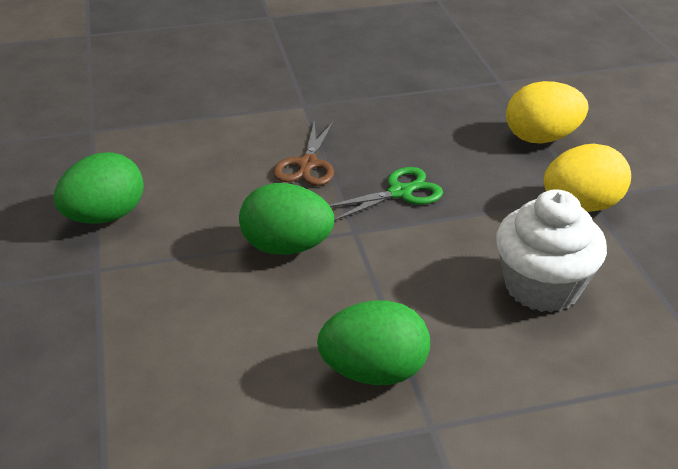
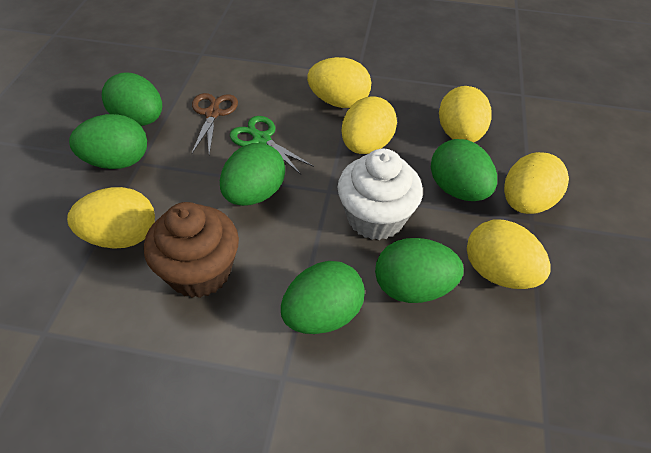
brown cupcake: none = 0 -> [144,202,239,298] = 1
green egg: [54,152,144,224] [239,183,334,255] [317,300,430,385] = 3 -> [69,114,147,169] [102,72,162,126] [220,143,285,206] [281,261,365,334] [375,238,464,303] [431,139,497,201] = 6
yellow egg: [506,81,588,144] [544,144,631,212] = 2 -> [67,187,155,249] [307,57,371,108] [341,96,397,154] [439,86,492,142] [467,220,550,289] [504,152,569,214] = 6

